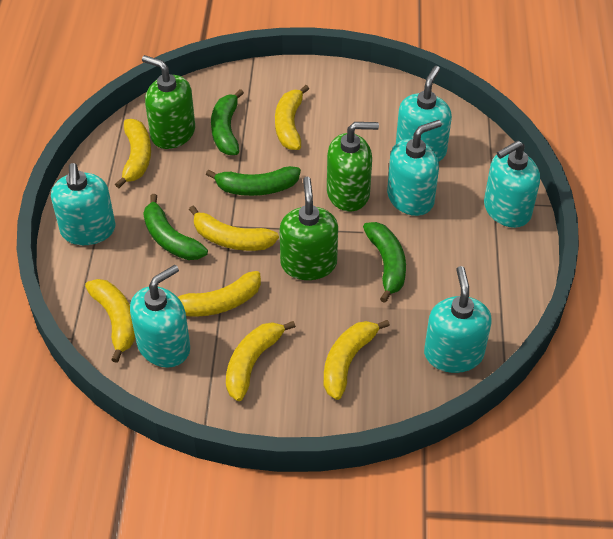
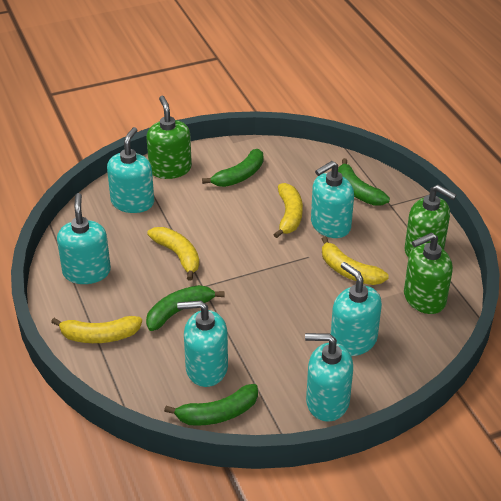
yellow banana: [85,279,135,363] [115,119,151,188] [178,271,261,317] [189,206,279,251] [226,321,296,401] [275,85,309,150] [324,320,390,400] = 7 -> [51,316,142,343] [147,227,199,281] [273,183,303,238] [322,236,389,285] = 4

